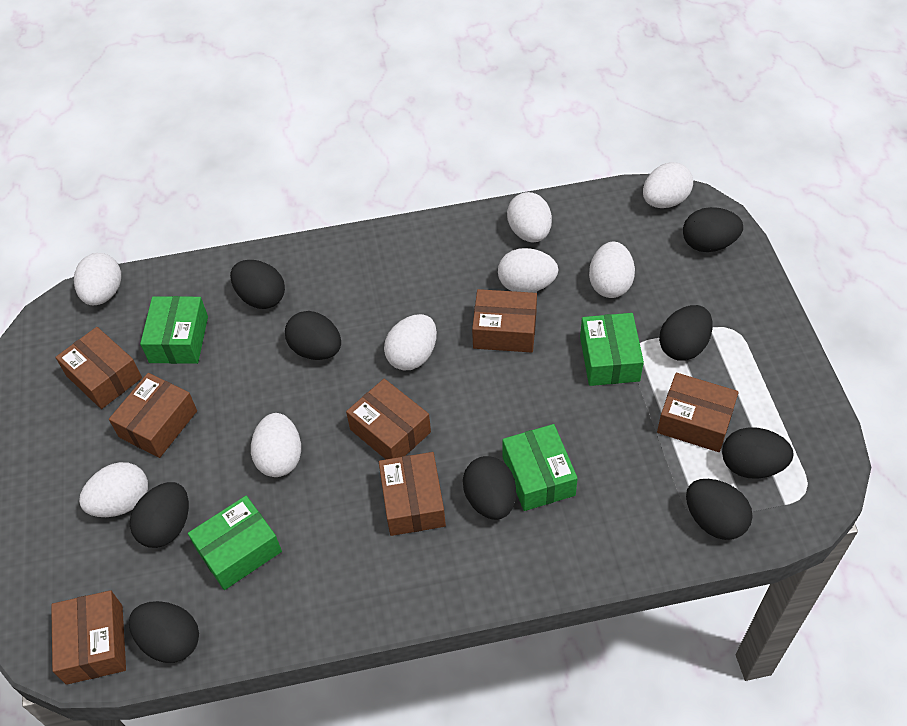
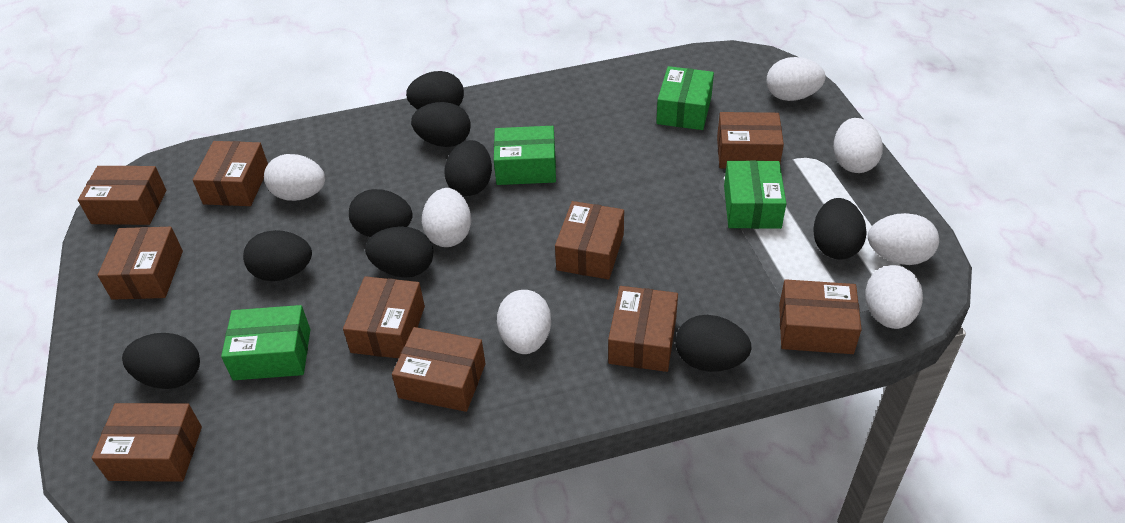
brown box: [51,590,126,685] [55,327,142,409] [109,373,197,458] [346,379,431,459] [379,452,446,536] [472,289,537,353] [657,373,739,452] = 7 -> [78,166,167,225] [92,403,202,482] [98,227,183,300] [193,141,268,206] [343,276,425,358] [392,327,485,412] [555,201,624,280] [608,286,678,372] [717,112,784,169] [779,279,862,354] = 10
white egg: [74,253,121,305] [79,462,148,517] [251,413,301,477] [384,314,437,370] [498,248,558,293] [507,192,552,242] [589,242,635,298] [643,162,693,208] = 8 -> [264,154,325,201] [422,188,471,247] [497,290,551,354] [766,57,826,101] [834,118,883,173] [865,265,923,329] [868,213,939,265] = 7

